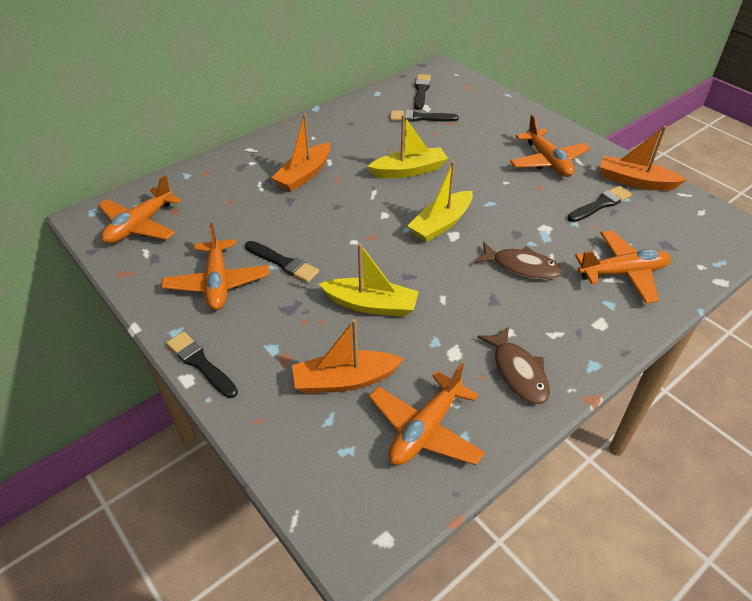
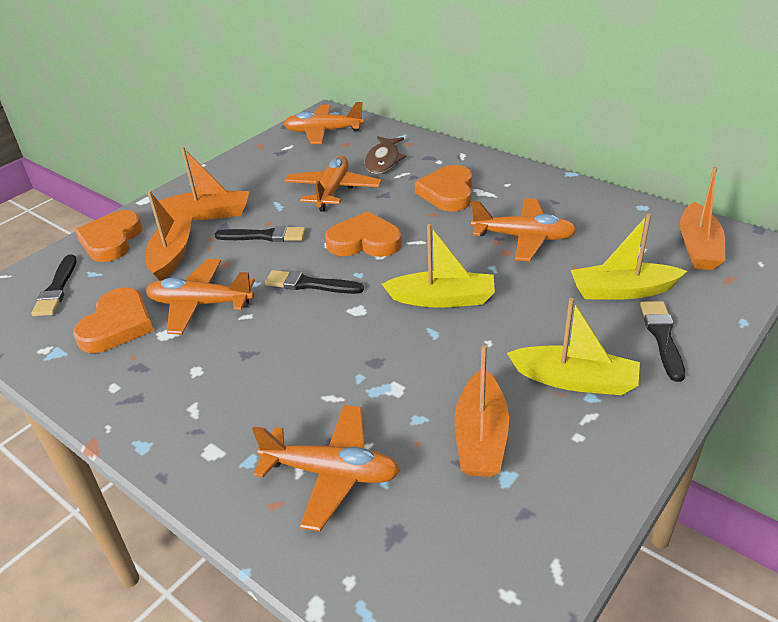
black brush: [167,332,238,398] [245,241,319,283] [390,110,459,122] [414,74,431,110] [568,186,632,222] = 5 -> [31,254,77,316] [215,226,306,242] [265,270,364,294] [640,301,685,382] = 4
brown fish: [475,242,563,280] [477,326,550,404] = 2 -> [365,136,406,174] = 1
orange boat: [272,113,330,192] [292,319,404,394] [600,126,686,191] = 3 -> [145,191,192,281] [159,147,250,220] [455,345,509,477] [680,167,725,270] = 4
orange heart: none = 0 -> [73,288,154,353] [75,210,142,262] [325,211,402,257] [415,165,472,212] = 4

